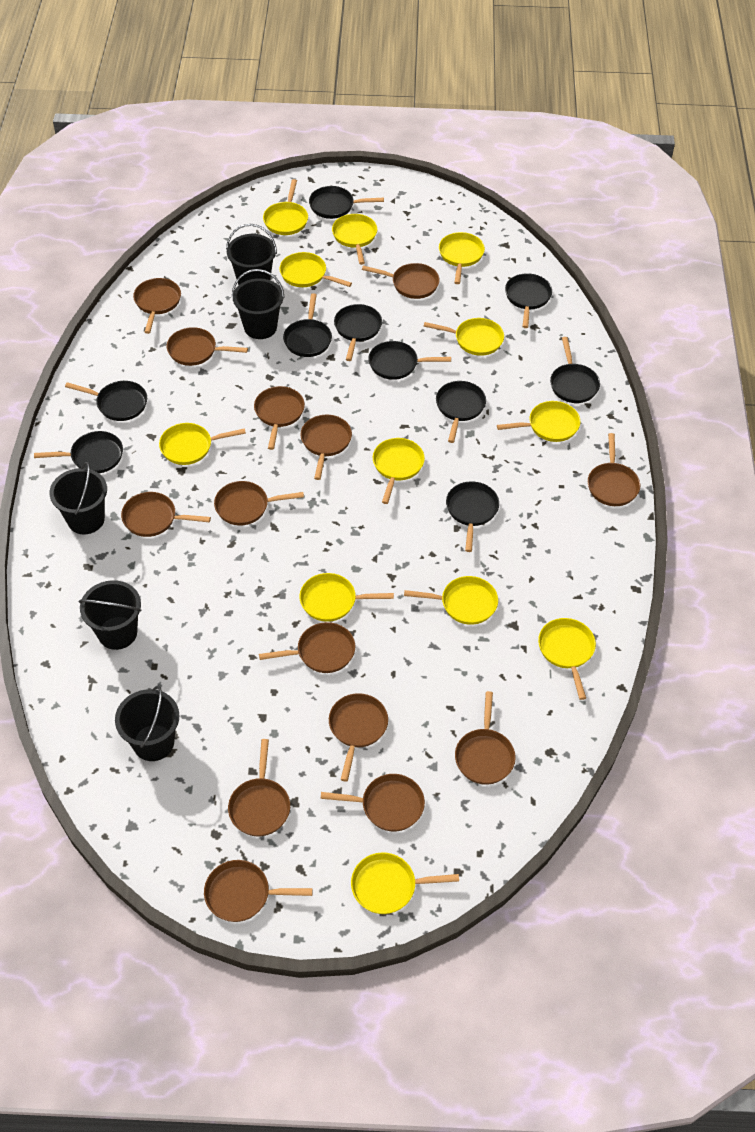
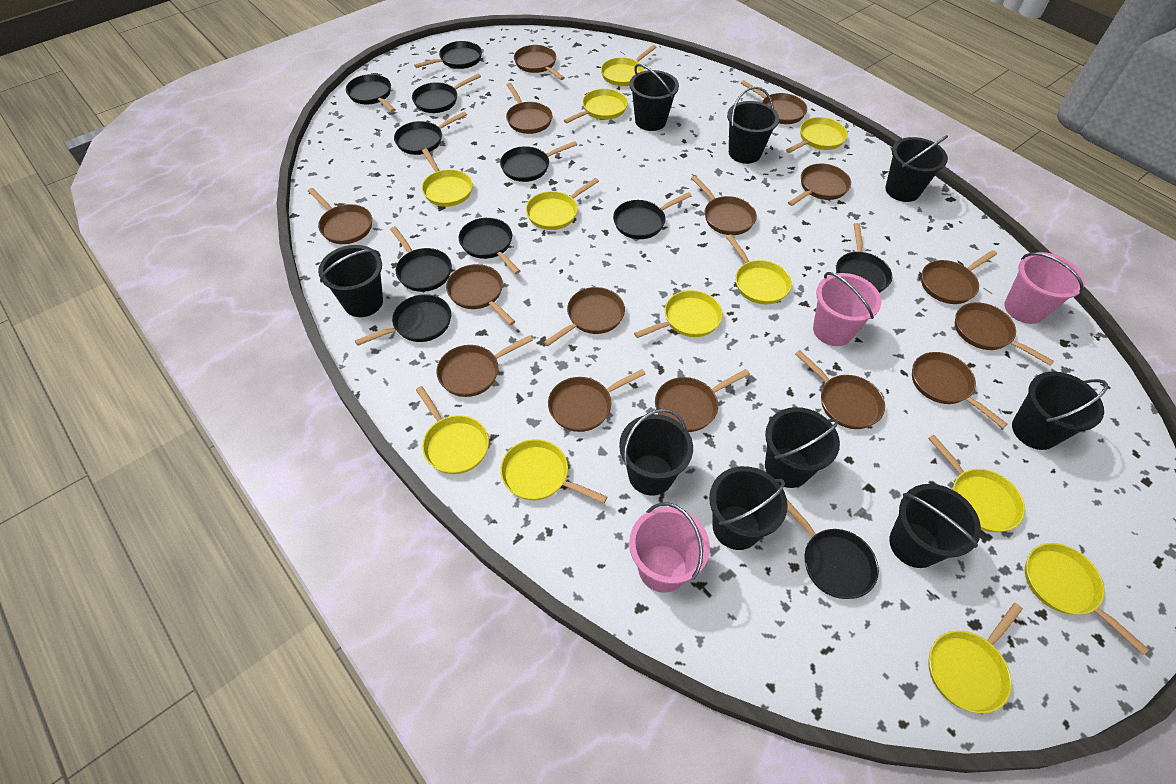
black bucket: [49,462,107,535] [79,580,141,650] [115,686,179,761] [226,224,277,285] [232,269,285,339] = 5 -> [318,245,383,317] [619,409,693,496] [629,64,679,131] [709,466,788,550] [727,86,779,164] [765,407,840,488] [885,135,948,202] [889,484,981,568] [1012,372,1108,450] = 9
black pan: [34,431,123,473] [65,381,147,421] [283,293,332,357] [309,186,384,219] [334,304,382,361] [368,341,451,380] [436,381,486,443] [446,481,499,552] [505,273,552,328] [550,337,600,403] = 10 -> [346,74,396,112] [355,294,451,346] [390,226,452,292] [394,111,467,155] [412,73,481,113] [414,41,482,69] [459,218,520,274] [500,141,577,182] [613,192,692,239] [787,500,879,599] [836,223,892,293] = 11
brown pan: [121,492,211,537] [133,278,181,334] [167,327,248,366] [204,860,313,922] [214,481,304,526] [228,739,290,837] [254,386,305,450] [259,622,355,673] [301,415,352,480] [321,774,425,831] [329,693,388,782] [362,263,440,299] [455,691,516,785] [588,433,640,506] = 14 -> [308,188,372,244] [436,335,533,397] [446,264,515,325] [506,83,552,134] [514,45,565,80] [544,287,625,346] [548,369,645,432] [655,369,750,432] [691,176,757,235] [741,80,807,124] [788,164,851,206] [795,350,885,429] [912,352,1008,428] [921,250,997,304] [955,302,1054,365] = 15
pink bucket: none = 0 -> [629,502,710,593] [813,272,881,346] [1004,252,1085,324] = 3

